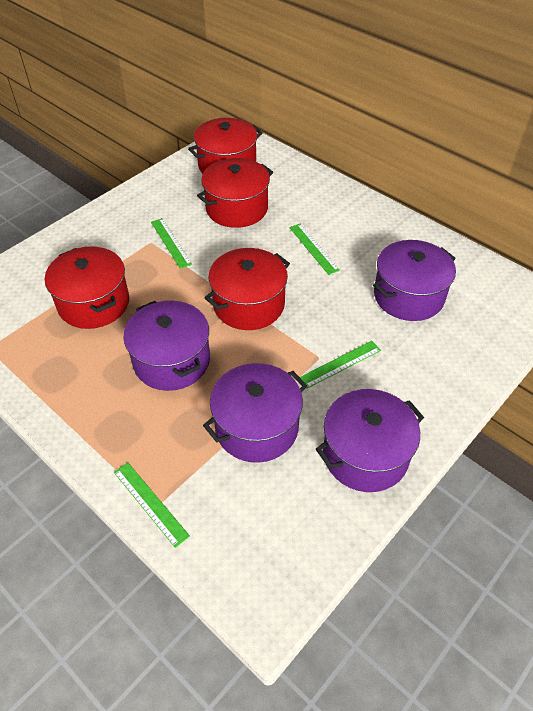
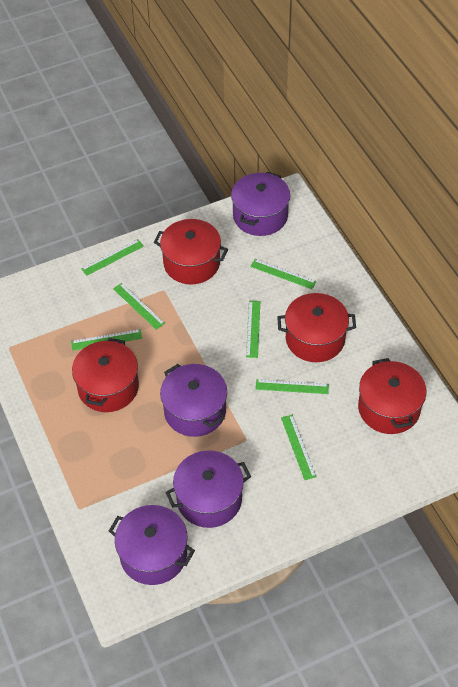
green ruler: [114,462,190,548] [151,218,192,269] [289,224,340,275] [300,341,381,389] = 4 -> [71,329,142,351] [81,239,144,276] [113,283,165,330] [246,301,260,358] [250,259,317,289] [256,379,329,394] [281,415,316,480] = 7

